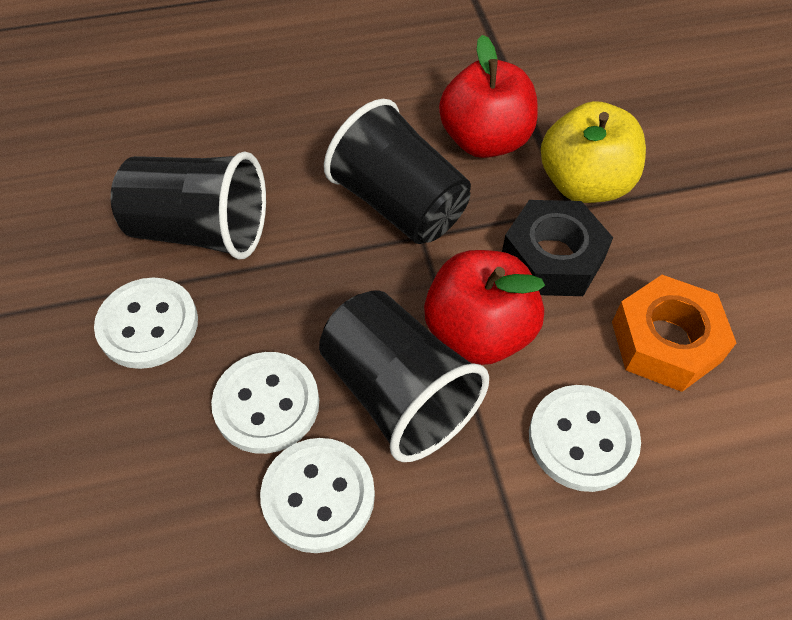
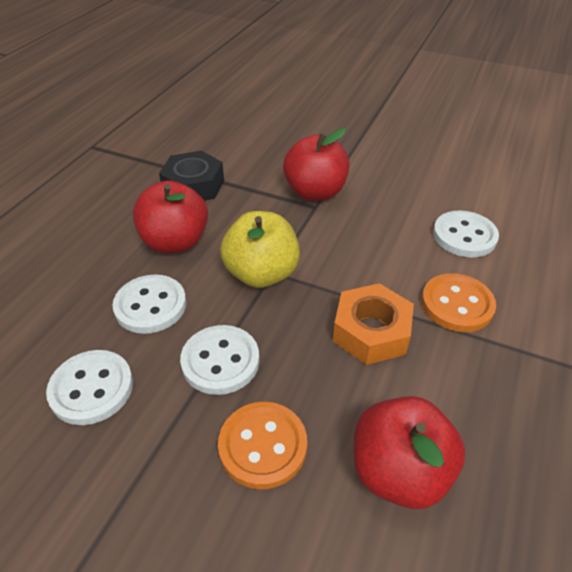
black cup: [111,152,266,259] [319,290,489,462] [324,99,471,244] = 3 -> none = 0
orange button: none = 0 -> [218,402,307,489] [421,273,496,332] = 2
red apple: [424,250,545,365] [439,35,538,158] = 2 -> [133,181,208,253] [283,128,350,201] [354,396,465,509] = 3

